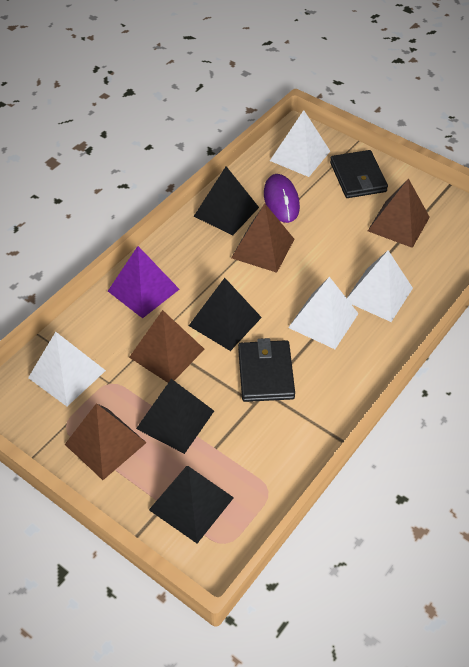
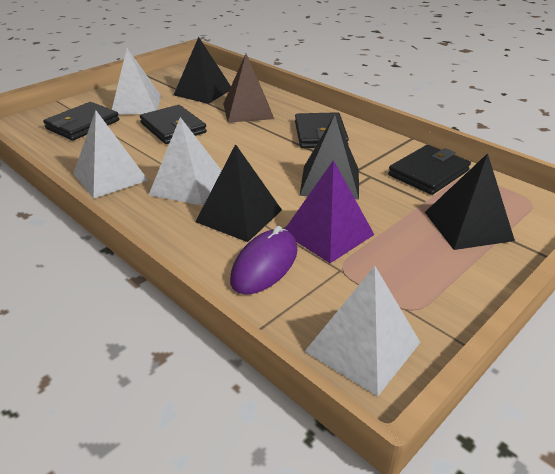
black wallet: [238,338,295,402] [330,150,388,198] = 2 -> [43,102,119,141] [140,105,207,144] [295,112,349,148] [388,145,471,195] = 4
brown pyramid: [65,403,146,480] [129,310,204,383] [231,204,294,273] [368,178,430,248] = 4 -> [223,54,274,123] = 1

